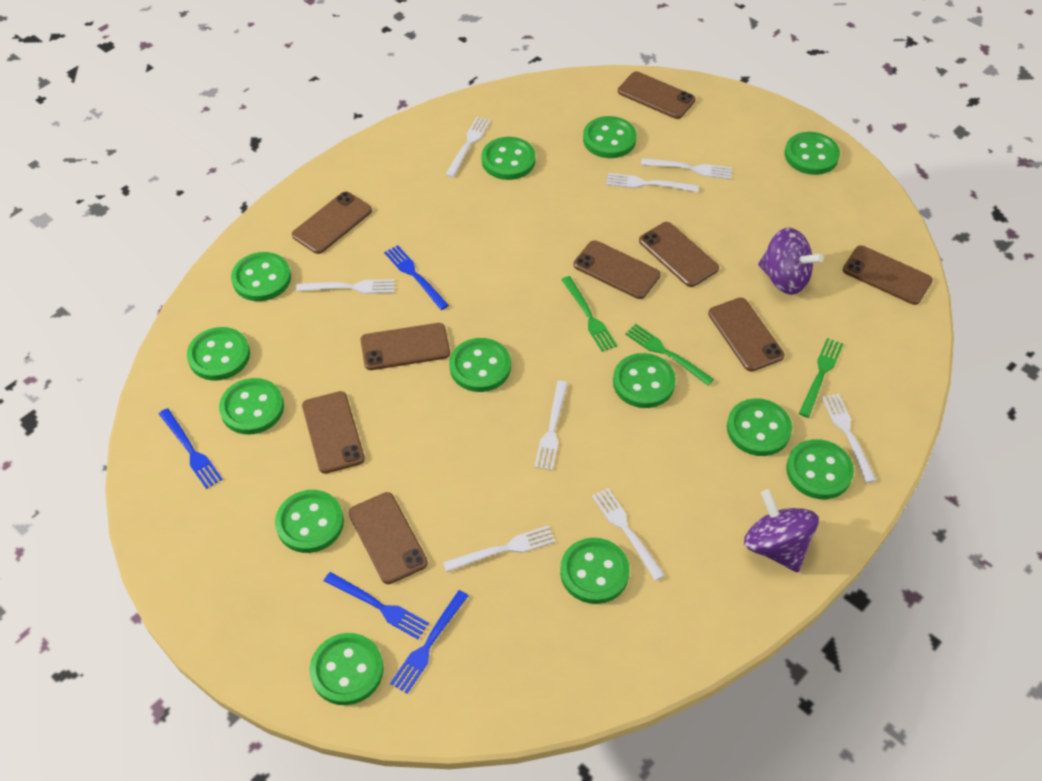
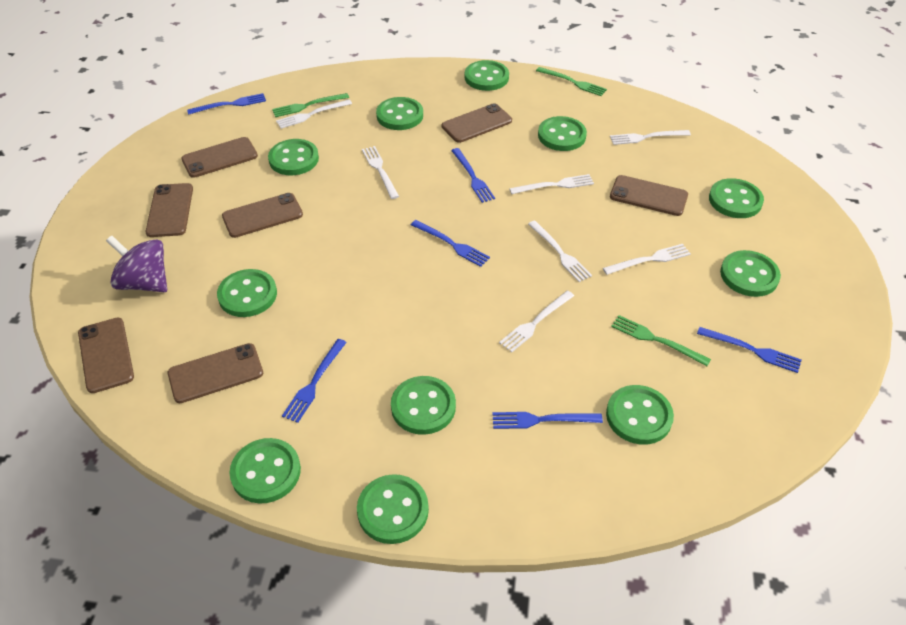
blue fork: [159,408,223,489] [324,572,429,639] [384,245,449,310] [390,590,469,694] = 4 -> [187,93,266,115] [282,339,347,423] [411,220,490,267] [451,148,495,203] [492,412,603,429] [697,327,801,373] = 6
brown phone: [292,192,372,254] [302,391,365,474] [349,492,428,584] [361,323,450,370] [573,240,661,299] [618,71,696,119] [639,222,719,287] [708,298,784,372] [843,245,933,305] = 9 -> [78,318,134,393] [146,183,193,237] [168,343,263,403] [182,137,258,178] [222,193,303,238] [442,103,512,143] [610,175,688,216] = 7
green button: [187,327,250,381] [219,378,284,435] [231,252,291,301] [275,490,344,553] [310,633,384,705] [449,338,511,392] [481,137,536,180] [560,538,630,604] [583,116,637,158] [613,353,676,408] [727,398,792,456] [785,132,840,175] [786,439,854,499] = 13 -> [217,269,277,317] [229,438,301,504] [268,139,319,175] [357,474,429,544] [376,97,423,130] [391,376,456,435] [465,60,509,91] [538,116,587,151] [606,385,674,445] [709,178,764,218] [720,250,781,297] = 11
purple spinning top: [744,489,819,572] [758,227,824,295] = 2 -> [106,235,167,292] = 1
white fork: [296,279,395,294] [443,526,555,572] [445,117,491,178] [534,381,568,471] [592,488,665,581] [606,173,699,192] [641,158,732,179] [822,393,876,483] = 8 -> [276,100,352,129] [362,146,399,199] [499,290,574,352] [509,174,594,194] [528,221,592,282] [603,244,691,275] [610,130,691,145] = 7

